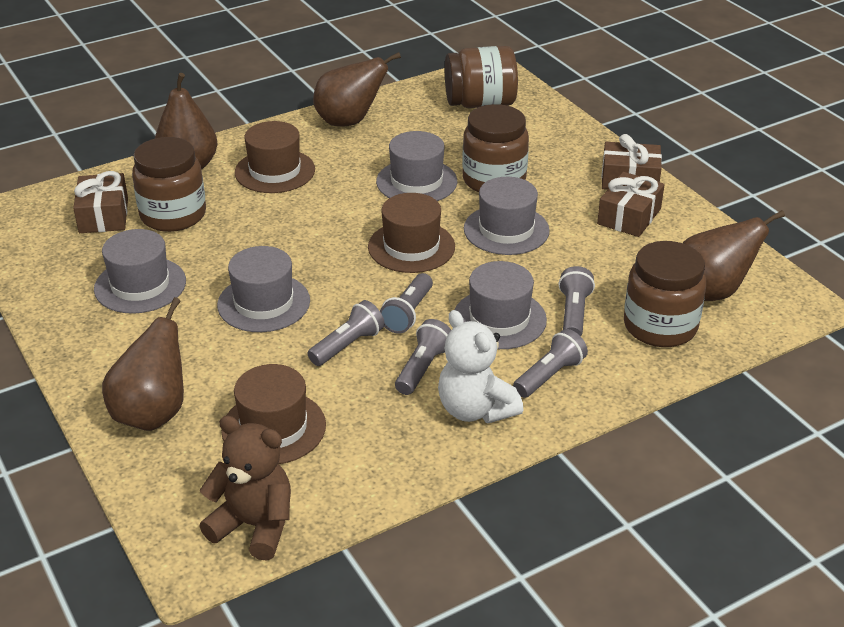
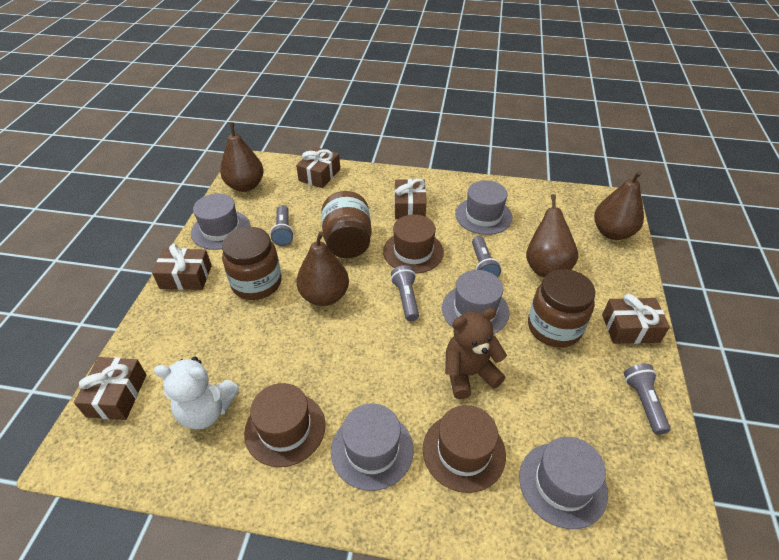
brown gift: [73,171,128,233] [597,172,665,237] [601,134,662,190] = 3 -> [74,357,147,420] [152,244,212,290] [296,147,340,188] [394,179,426,219] [602,294,670,344] = 5
brown jar: [132,137,206,232] [445,46,518,108] [462,104,529,192] [624,241,706,347] = 4 -> [222,227,282,300] [321,191,372,258] [528,269,595,347] = 3
grey flashlight: [308,300,385,366] [380,273,433,334] [395,319,451,395] [513,329,588,398] [558,266,595,336] = 5 -> [270,205,294,246] [391,265,419,321] [472,236,501,277] [624,364,671,435] = 4

